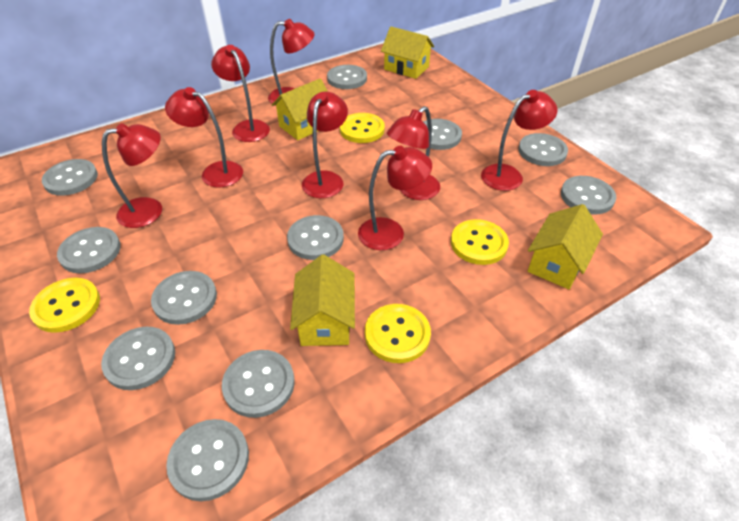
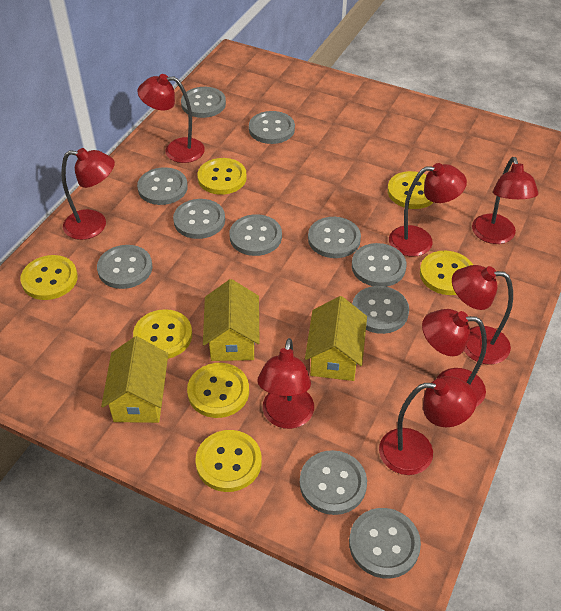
yellow button: [29,278,100,333] [340,113,385,143] [365,304,431,363] [451,219,509,265] = 4 -> [20,255,78,300] [133,309,192,359] [187,363,249,418] [195,430,262,492] [197,158,247,195] [387,171,434,209] [420,251,473,295] = 7
yellow house: [272,78,328,140] [290,255,355,346] [381,27,434,79] [528,204,603,289] = 4 -> [101,336,168,423] [203,279,259,361] [305,296,367,381] = 3

